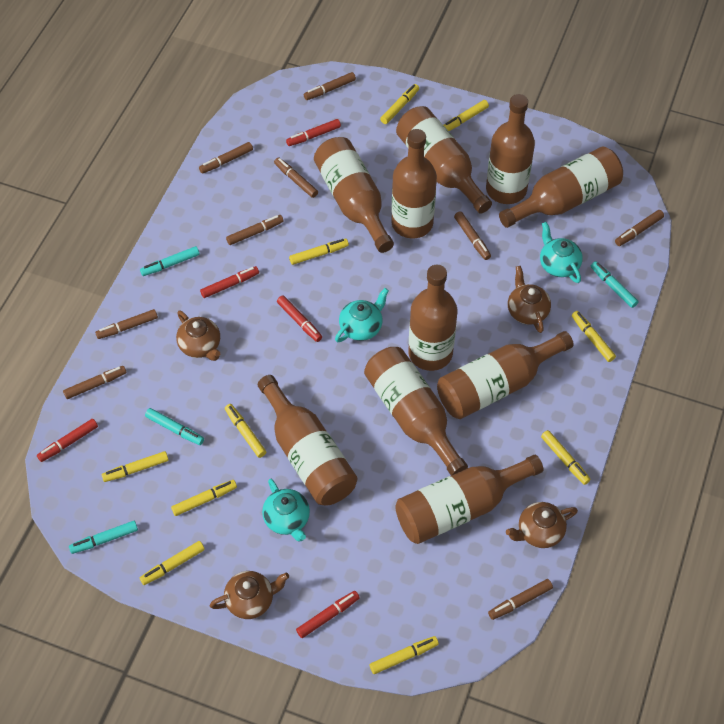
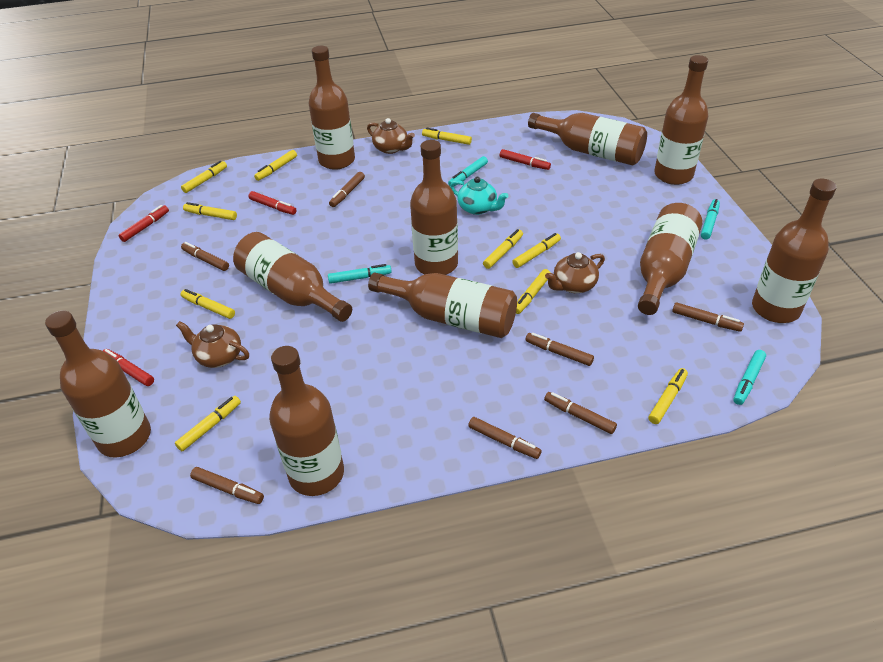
brown marker: [63,366,127,399] [95,309,158,339] [199,142,253,174] [226,215,284,245] [274,157,318,198] [304,72,356,100] [454,211,491,260] [488,579,553,620] [615,210,664,246] = 9 -> [181,242,229,271] [190,467,264,504] [329,172,365,207] [468,417,541,459] [525,333,594,366] [544,392,617,434] [672,302,744,332] = 7
brown teapot: [176,310,220,361] [210,571,289,619] [506,502,578,548] [508,266,551,333] = 4 -> [176,321,249,368] [367,118,415,154] [545,252,605,293] = 3
red marker: [37,419,98,462] [200,266,259,298] [277,295,322,342] [286,119,341,146] [296,591,360,638] = 5 -> [103,349,154,386] [119,205,169,242] [249,191,297,215] [500,149,551,170] = 4
turquoise teapot: [262,478,310,542] [335,288,389,342] [540,222,583,283] = 3 -> [450,177,508,215] = 1

